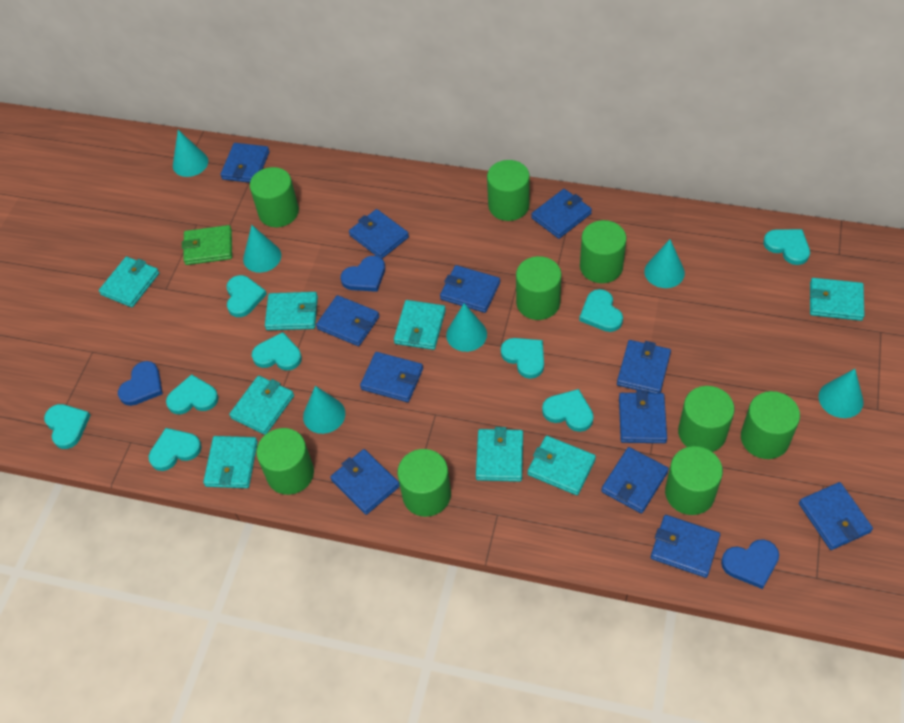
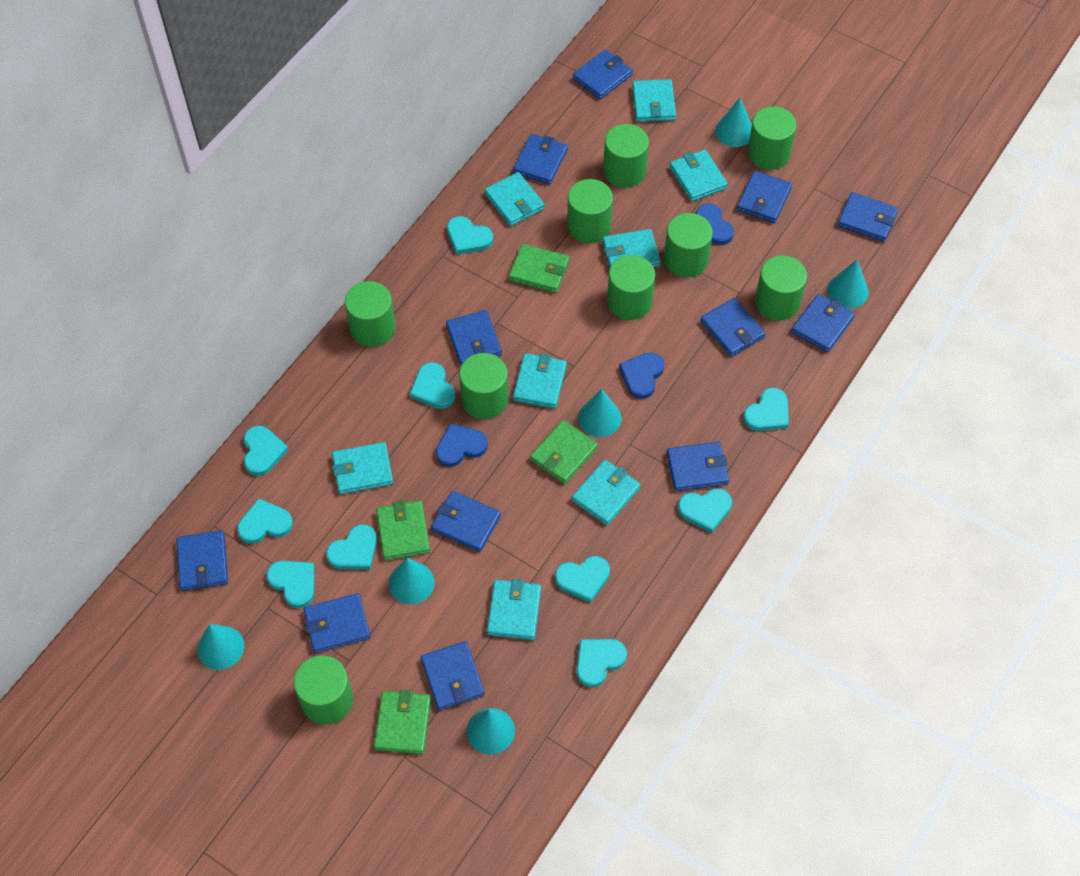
green wallet: [182,225,232,265] = 1 -> [374,690,431,754] [376,501,430,560] [509,244,569,293] [530,420,598,484] = 4
turquoise heart: [44,404,91,449] [148,428,202,471] [166,374,219,414] [226,275,267,317] [252,332,302,371] [501,338,544,379] [542,389,594,432] [579,289,623,332] [763,229,810,265] = 9 -> [237,498,293,544] [244,426,289,476] [266,561,314,608] [326,524,377,570] [410,362,455,409] [447,216,493,255] [555,556,610,603] [576,639,627,688] [678,488,732,533] [743,388,789,431] = 10

